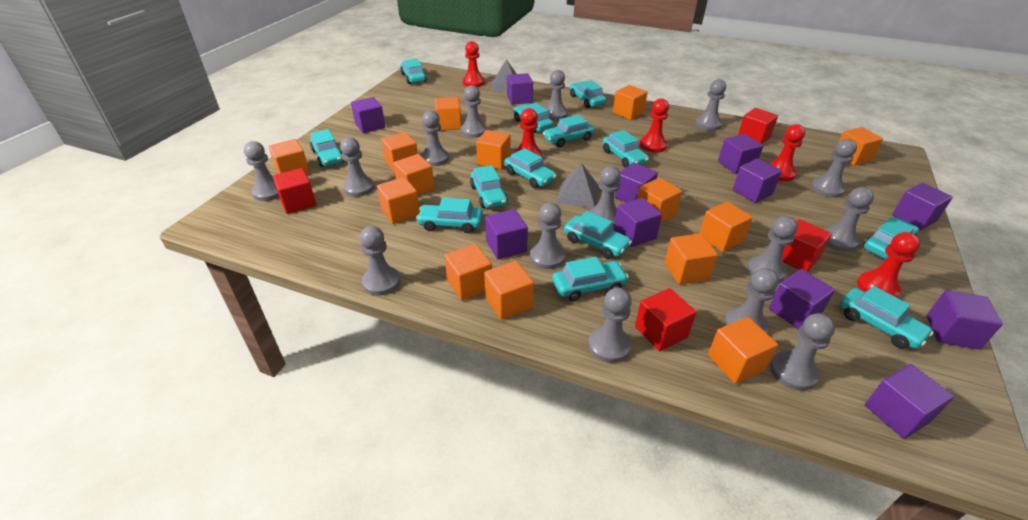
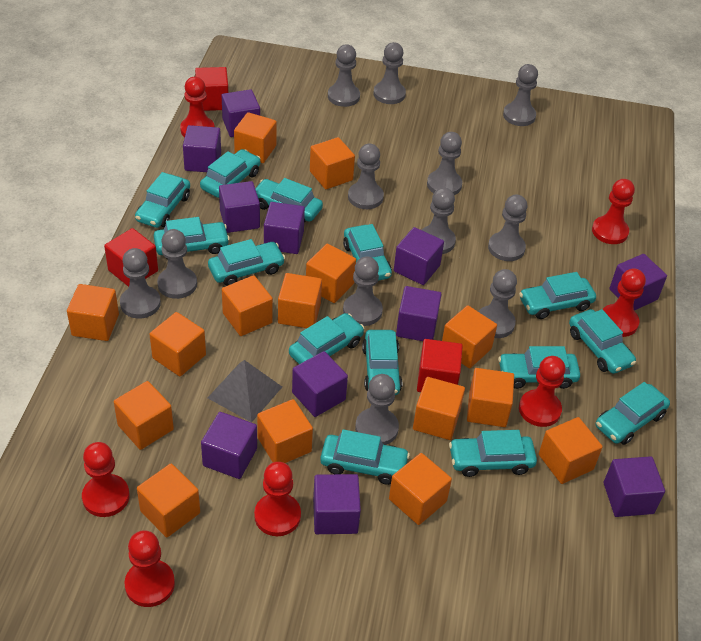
grey pawn: [244,141,279,201] [340,137,374,197] [360,226,400,295] [421,110,449,166] [461,85,487,138] [530,203,565,269] [545,70,568,120] [588,287,632,363] [589,166,621,228] [695,79,726,131] [724,268,779,333] [747,216,798,283] [770,313,835,391] [811,139,857,198] [824,187,874,252] = 15 -> [120,248,161,319] [157,229,197,299] [328,44,360,107] [343,256,383,326] [348,144,384,209] [355,374,399,445] [373,42,406,104] [422,187,456,254] [427,132,462,195] [478,269,517,338] [488,195,527,261] [503,64,538,126] = 12
grey pyramid: [492,59,516,92] [556,163,599,208] = 2 -> [208,360,282,423] = 1
orange cube: [268,139,310,174] [377,177,420,224] [381,132,418,172] [393,154,434,196] [435,97,462,131] [445,244,492,300] [476,130,511,169] [484,261,534,320] [613,85,648,120] [637,178,682,223] [664,233,718,284] [700,201,753,252] [708,317,778,384] [839,127,883,166] = 14 -> [67,284,119,341] [114,381,174,450] [137,463,200,538] [150,312,206,376] [222,275,273,336] [234,112,277,163] [257,399,313,463] [278,273,322,328] [306,244,356,303] [310,137,355,189] [389,453,452,525] [413,377,465,440] [442,305,497,368] [467,368,514,427] [539,417,603,484] = 15
red cube: [273,168,316,214] [635,288,696,351] [738,108,778,144] [782,219,832,272] = 4 -> [104,228,158,287] [195,67,228,111] [417,339,463,392] = 3
red pawn: [462,41,485,87] [514,108,542,157] [639,99,669,153] [769,124,805,181] [857,232,920,298] = 5 -> [82,442,130,517] [125,530,175,607] [180,77,215,137] [254,462,301,536] [519,356,566,427] [592,179,635,244] [603,268,646,337] = 7
turquoise car: [310,129,344,167] [400,59,427,84] [416,198,483,233] [470,165,508,208] [504,148,557,188] [513,103,554,133] [543,115,594,147] [552,257,629,301] [564,211,632,259] [570,80,606,108] [602,130,649,168] [840,286,934,349] [863,217,919,259] = 13 -> [135,172,190,228] [154,217,230,255] [200,149,261,198] [208,239,285,286] [255,178,323,222] [289,313,364,364] [320,429,410,485] [343,224,392,281] [362,330,402,395] [449,430,537,477] [498,346,580,389] [519,272,596,319] [569,309,636,374] [596,382,670,445] = 14

